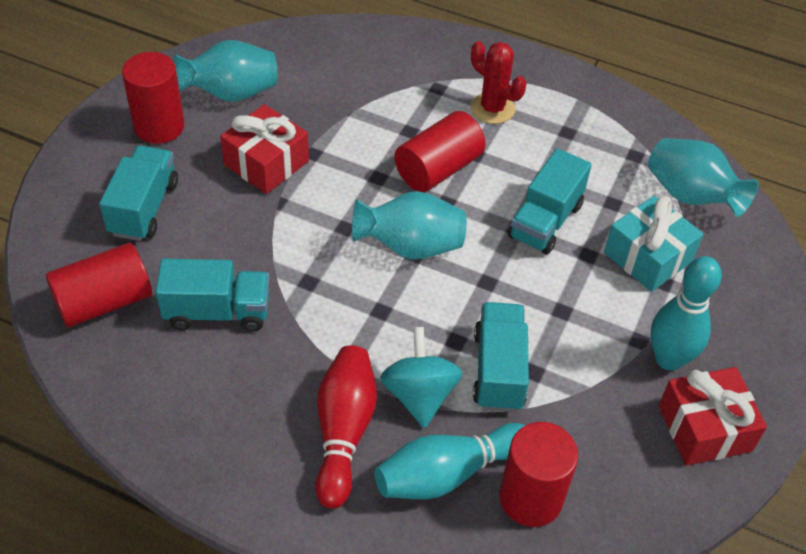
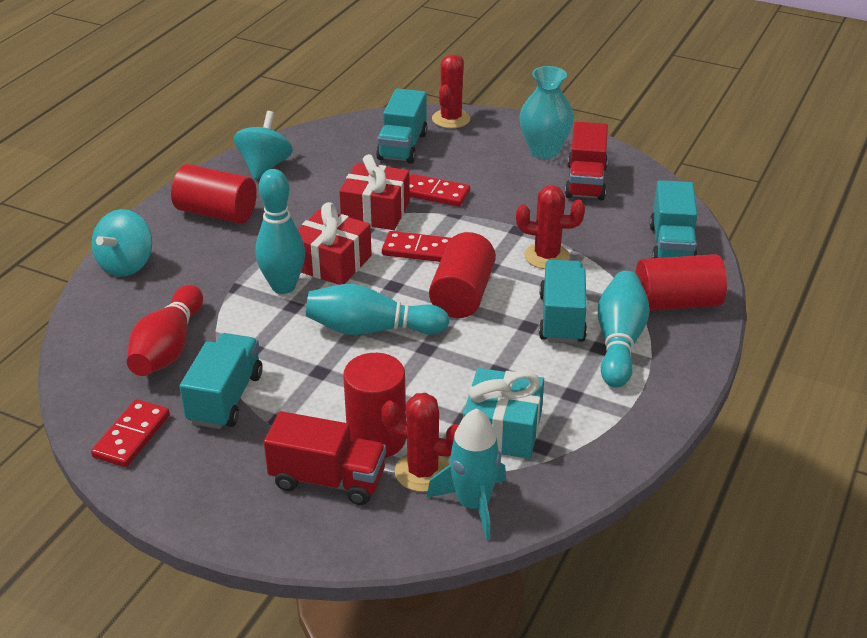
red cactus: [470,41,526,124] = 1 -> [381,393,459,492] [432,55,471,128] [516,185,585,269] = 3
red domino: none = 0 -> [91,399,170,467] [382,231,451,262] [409,174,470,207] = 3
red truck: none = 0 -> [264,411,386,505] [565,122,608,200] = 2
turquoise bowling pin: [375,423,526,500] [651,256,722,371] = 2 -> [256,169,305,294] [306,284,449,335] [598,271,650,388] = 3
turquoise rocket: none = 0 -> [426,408,506,540] = 1
turquoise spinning top: [380,327,462,428] = 1 -> [92,209,152,277] [234,111,293,180] = 2
turquoise vase: [174,40,277,102] [352,191,467,259] [648,138,759,217] = 3 -> [519,66,574,159] = 1

